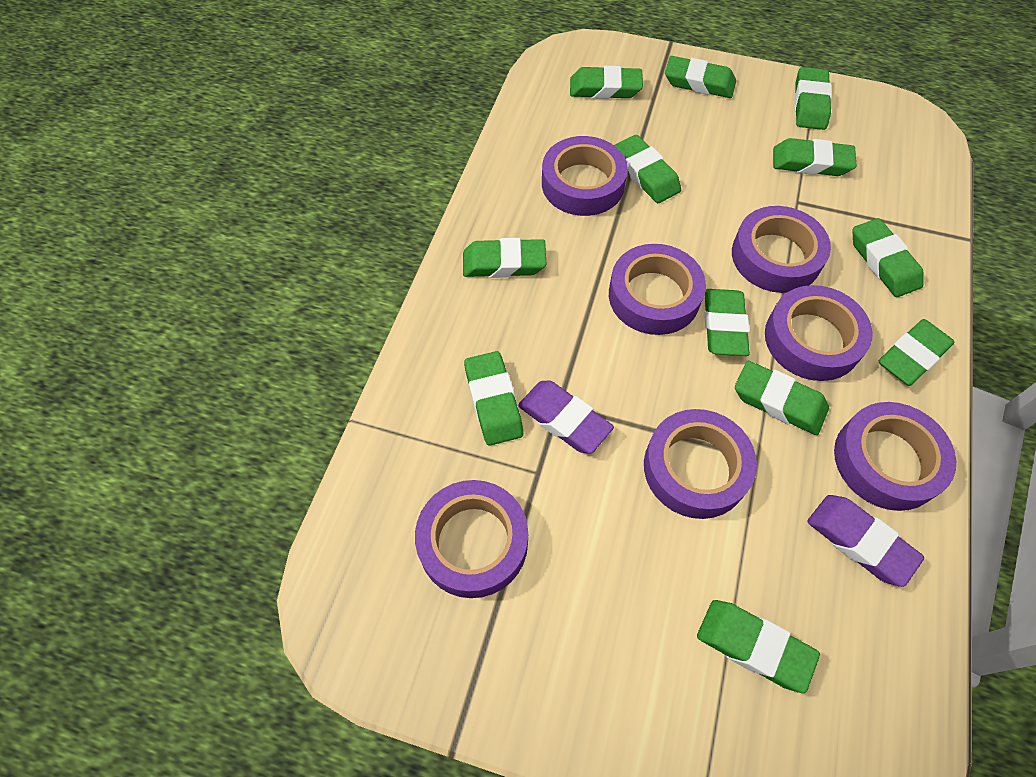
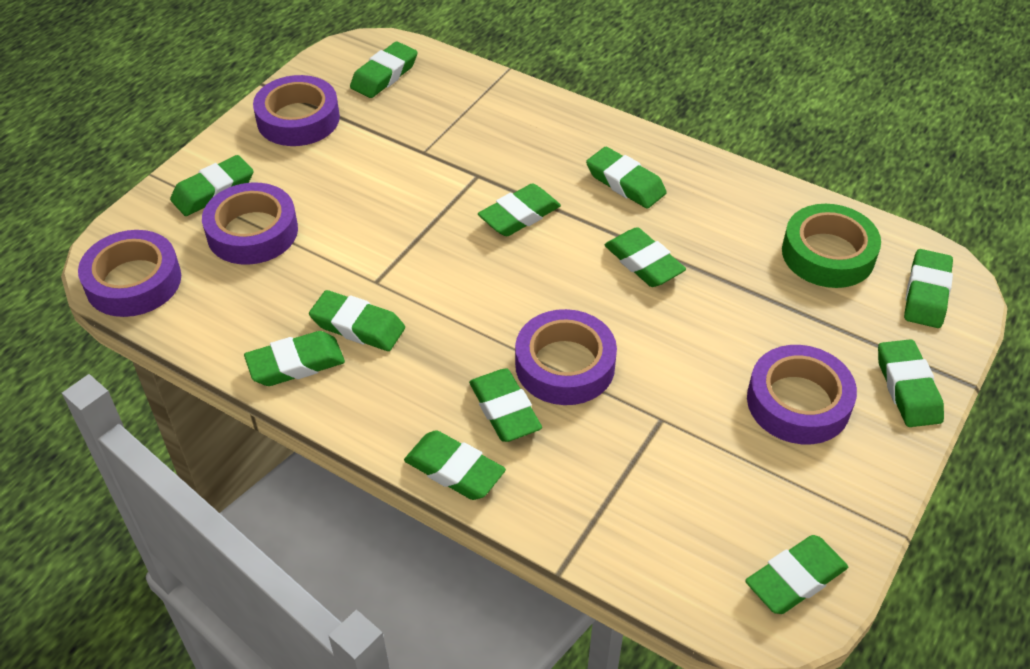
green tape: none = 0 -> [782,204,881,288] = 1
purple eraser: [518,381,614,454] [807,495,924,587] = 2 -> none = 0
purple tape: [415,480,528,598] [542,136,628,216] [609,244,706,335] [644,409,757,519] [732,206,831,293] [765,285,873,381] [834,402,956,511] = 7 -> [78,230,181,317] [202,183,298,265] [253,75,340,146] [515,309,617,405] [747,345,857,444] = 5

